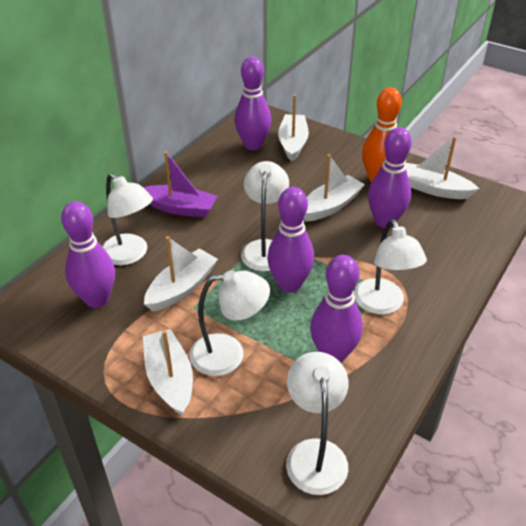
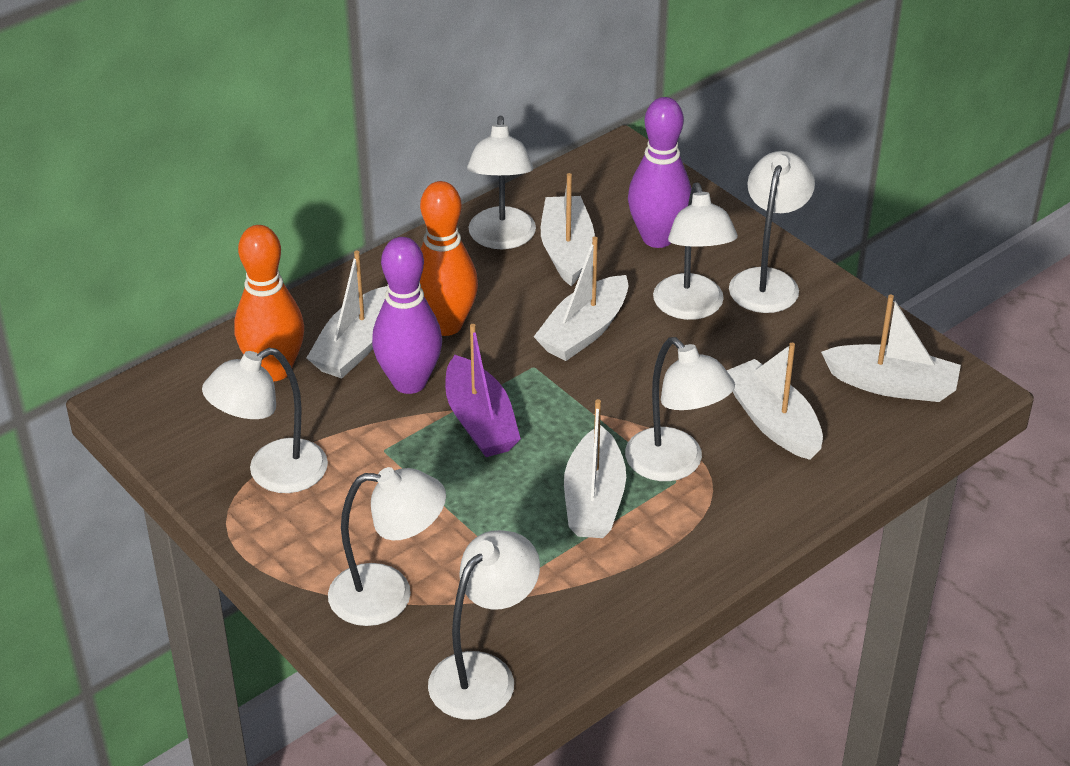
orange bowling pin: [362,87,402,182] = 1 -> [234,225,304,381] [420,181,478,336] = 2
purple bowling pin: [61,201,115,308] [234,57,271,150] [267,187,314,292] [310,255,363,363] [368,127,412,228] = 5 -> [372,237,442,394] [628,97,692,248] = 2
white boat: [143,329,193,415] [144,236,218,311] [278,95,309,162] [304,154,365,222] [405,136,479,199] = 5 -> [307,251,387,379] [534,237,628,361] [541,173,595,286] [564,399,626,538] [727,343,823,460] [821,294,961,402] = 6
white lamp: [102,173,153,265] [190,270,270,376] [241,161,289,271] [286,352,348,495] [354,219,427,315] = 5 -> [202,348,328,493] [328,467,446,626] [428,530,540,720] [467,115,536,249] [625,337,735,481] [653,183,738,320] [729,151,815,313] = 7

